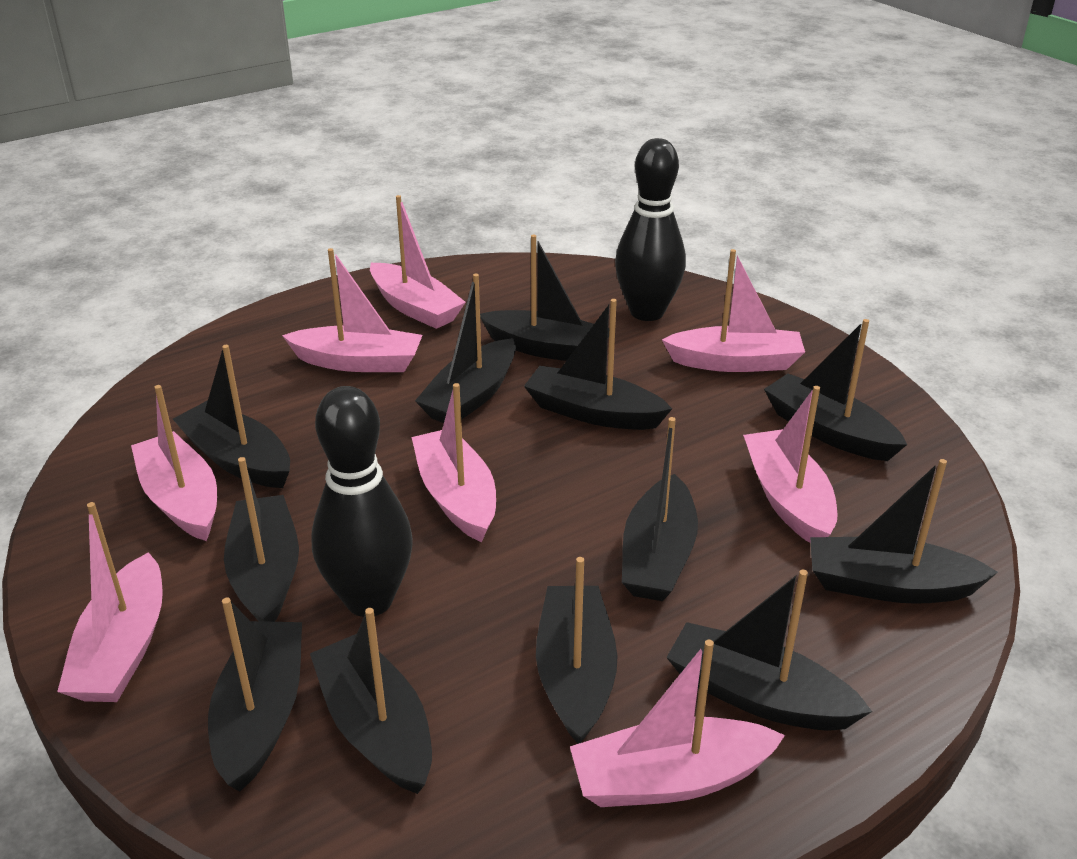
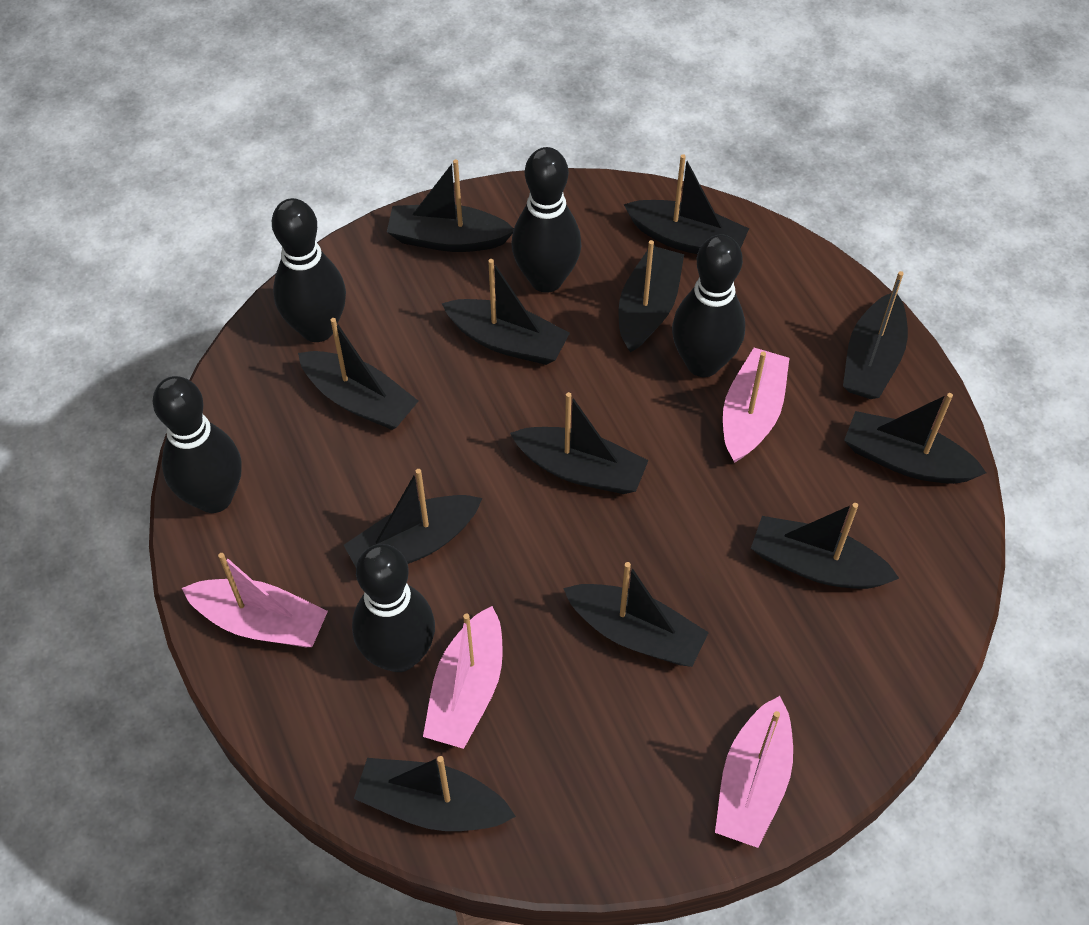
black bowling pin: [311,386,413,617] [615,138,686,321] = 2 -> [152,376,242,513] [272,198,346,342] [352,544,435,672] [511,147,582,293] [672,234,745,377] = 5
pink boat: [57,502,163,702] [131,385,217,541] [282,248,422,372] [370,195,466,329] [412,383,496,542] [570,640,785,807] [662,249,805,372] [743,386,837,543] = 8 -> [182,553,328,647] [423,606,503,749] [715,696,793,848] [723,348,789,463] = 4

